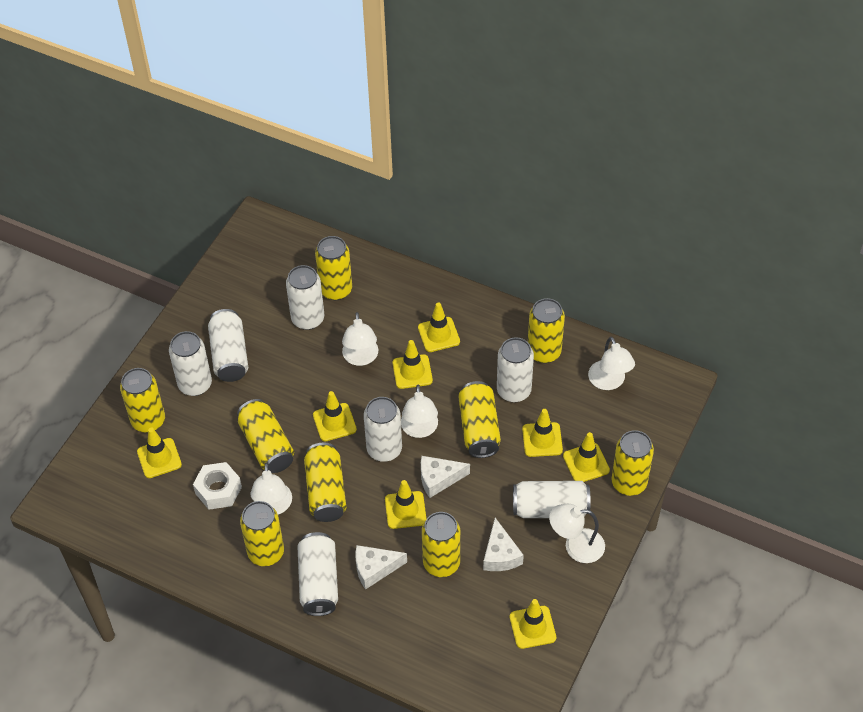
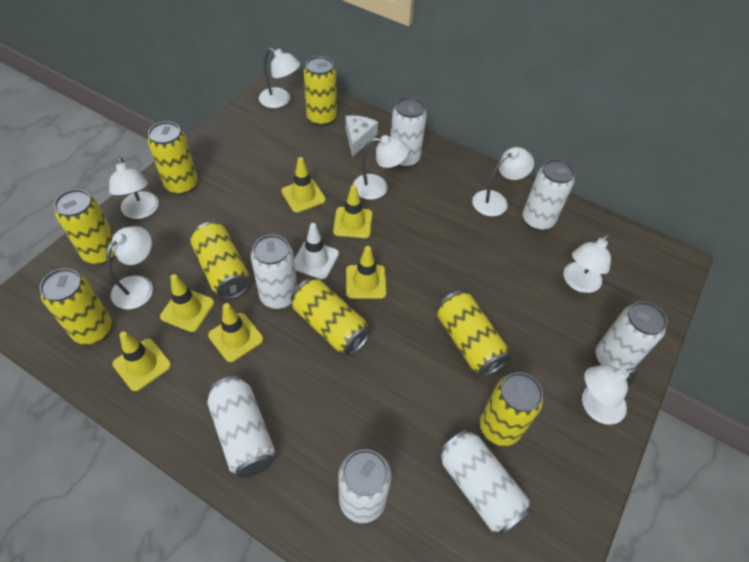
white cheese: [355,545,407,590] [421,456,470,498] [483,518,524,571] = 3 -> [345,115,378,157] = 1
white lamp: [250,463,292,515] [342,312,378,366] [401,385,438,438] [549,504,605,563] [588,337,635,390] = 5 -> [106,226,153,310] [109,157,159,219] [259,48,300,108] [353,135,409,200] [472,147,534,216] [564,234,611,293] [582,365,638,425] = 7
white nut: [193,462,242,510] = 1 -> none = 0
white traffic cone: none = 0 -> [294,223,339,279] = 1
yellow can: [120,368,165,433] [237,399,294,473] [240,501,284,566] [304,443,347,522] [315,236,352,300] [422,512,460,577] [458,381,501,458] [528,298,565,363] [611,430,654,496] = 9 -> [40,268,112,344] [54,189,115,264] [148,121,198,195] [190,222,250,299] [291,278,371,355] [303,56,337,126] [437,291,510,377] [480,372,543,446] = 8
yellow traffic cone: [137,428,182,478] [313,391,357,441] [385,480,426,529] [392,340,433,389] [418,302,460,352] [510,599,556,649] [522,409,563,457] [563,432,610,482] = 8 -> [112,331,171,391] [160,274,214,332] [208,303,264,362] [281,157,326,213] [333,185,372,238] [346,246,386,299] = 6

